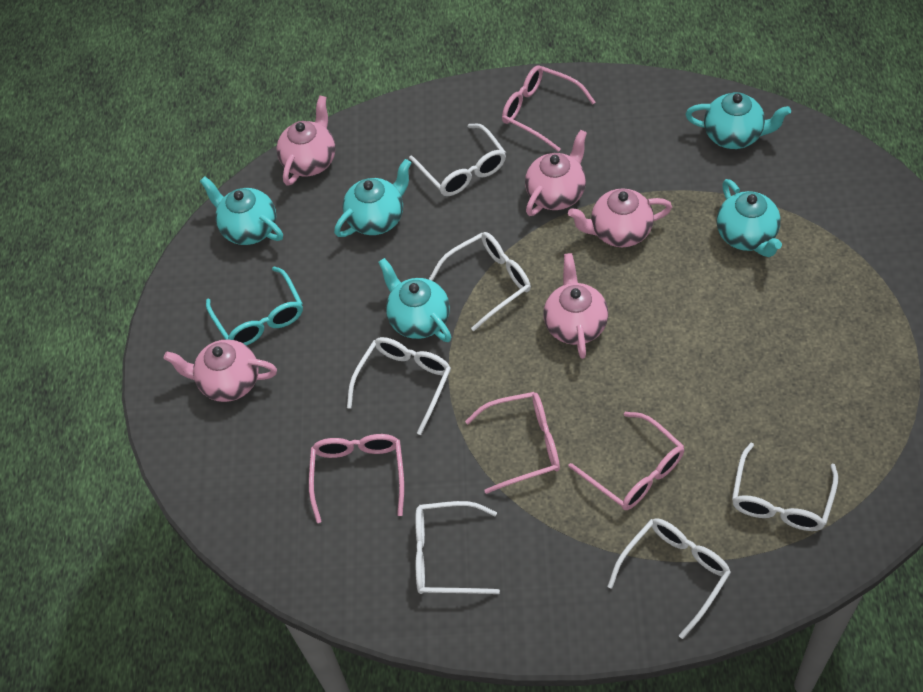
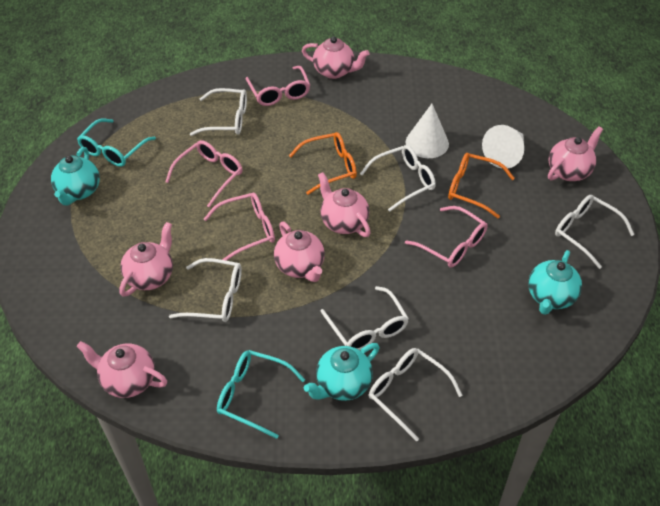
orange glasses: none = 0 -> [289,132,357,195] [448,153,515,218] = 2
pink teapot: [164,339,277,402] [276,96,336,186] [525,130,587,216] [543,253,608,359] [568,188,672,247] = 5 -> [77,341,167,398] [119,222,173,297] [274,222,325,282] [302,36,369,79] [318,172,371,237] [548,126,603,181] = 6
turquoise glasses: [206,266,303,346] = 1 -> [77,119,156,167] [217,350,305,439] = 2
turquoise teapot: [200,176,283,245] [334,159,411,237] [378,258,451,342] [685,92,791,149] [717,179,782,257] = 5 -> [51,147,100,205] [304,343,380,401] [528,250,582,315] = 3
white cone: none = 0 -> [406,104,449,158] [482,125,524,169] = 2

